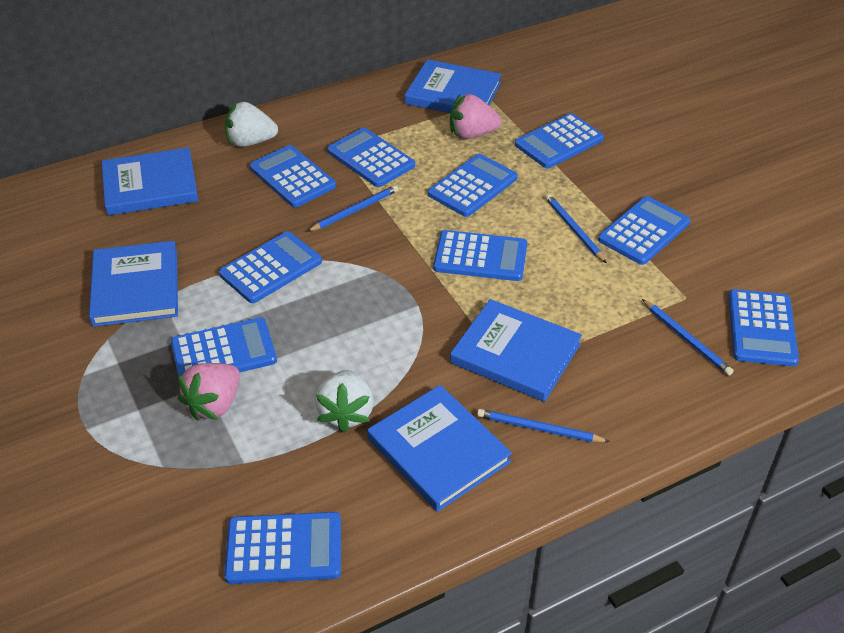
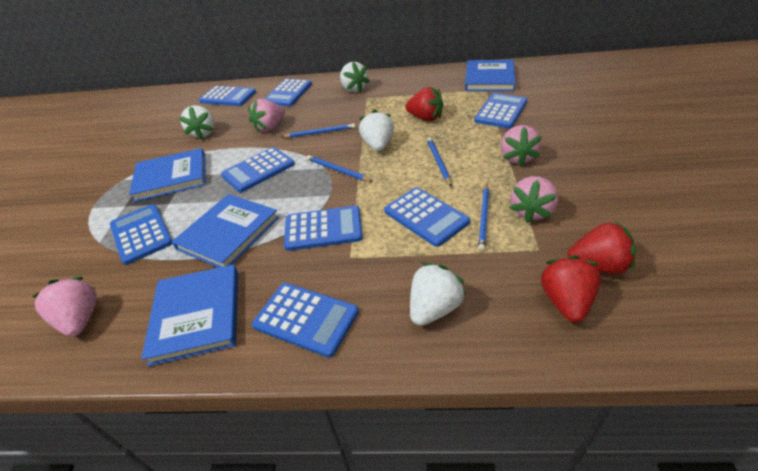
blue book: [89,241,178,327] [101,147,199,216] [367,385,512,512] [405,59,502,113] [450,299,582,402] = 5 -> [129,148,206,202] [141,264,238,366] [172,194,279,268] [465,60,516,91] = 4
blue calculator: [171,317,277,376] [219,231,322,303] [224,512,341,584] [250,145,336,207] [327,128,415,187] [428,154,518,217] [433,230,527,281] [515,113,604,169] [598,196,690,265] [728,289,799,366] = 10 -> [110,204,173,265] [199,86,256,106] [221,147,295,193] [252,283,359,358] [264,79,312,106] [284,206,363,251] [384,187,470,247] [474,93,527,128] = 8
pink strawberry: [178,363,240,421] [450,94,502,139] = 2 -> [33,277,96,337] [248,99,285,133] [501,125,542,167] [509,176,558,223] = 4
red strawberry: none = 0 -> [405,87,443,121] [541,255,601,323] [568,221,636,274] = 3
white strawberry: [225,102,278,147] [315,370,374,433] = 2 -> [179,105,215,140] [340,62,370,92] [359,109,394,151] [410,262,466,326] = 4

